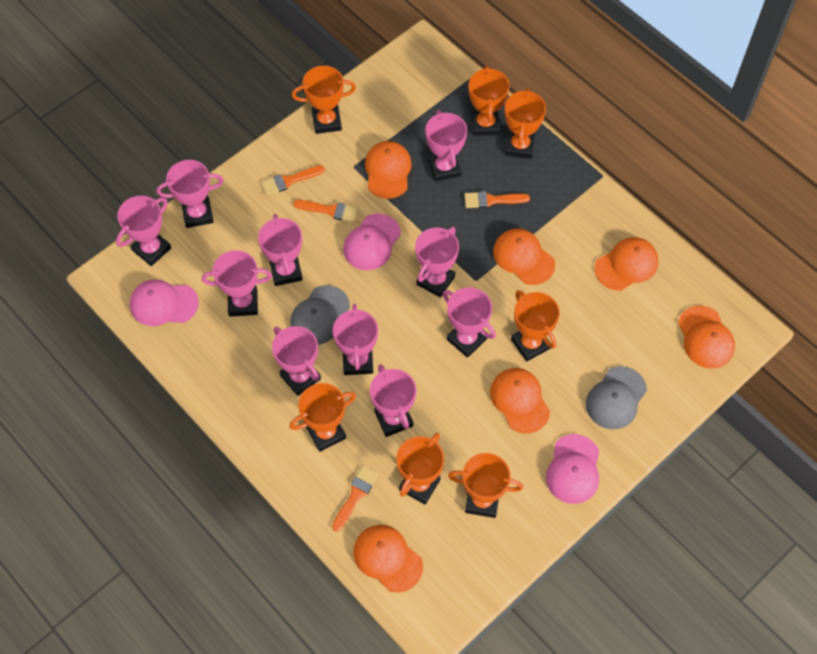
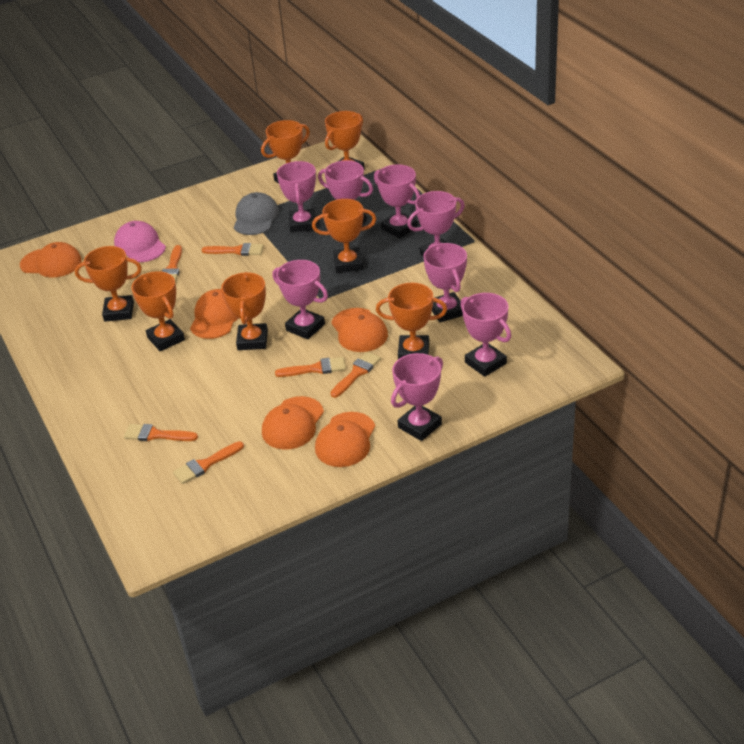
grey cap: [290,285,350,345] [586,366,647,429] = 2 -> [234,192,279,235] = 1
orange brush: [261,165,325,196] [293,200,359,222] [332,465,379,532] [464,191,530,208] = 4 -> [124,424,198,441] [162,245,182,283] [173,441,244,484] [202,243,264,256] [275,357,346,377] [330,351,381,398] = 6
orange cap: [353,525,423,593] [365,141,412,199] [490,368,550,433] [493,228,555,285] [595,237,658,291] [678,306,735,369] = 6 -> [20,242,82,277] [190,289,239,339] [262,396,324,450] [315,412,375,467] [331,308,388,352] = 5
pink cap: [130,279,199,326] [343,214,401,270] [546,434,599,504] = 3 -> [114,221,166,262] = 1
pink trophy: [116,196,171,266] [156,160,224,228] [202,250,272,317] [258,214,303,286] [272,326,321,396] [333,304,378,375] [370,364,416,437] [415,227,459,298] [425,110,467,182] [443,287,496,358] = 10 -> [272,260,328,339] [277,161,316,232] [318,160,373,223] [374,164,420,238] [391,353,443,441] [407,191,465,258] [423,243,467,322] [460,293,511,377] = 8

